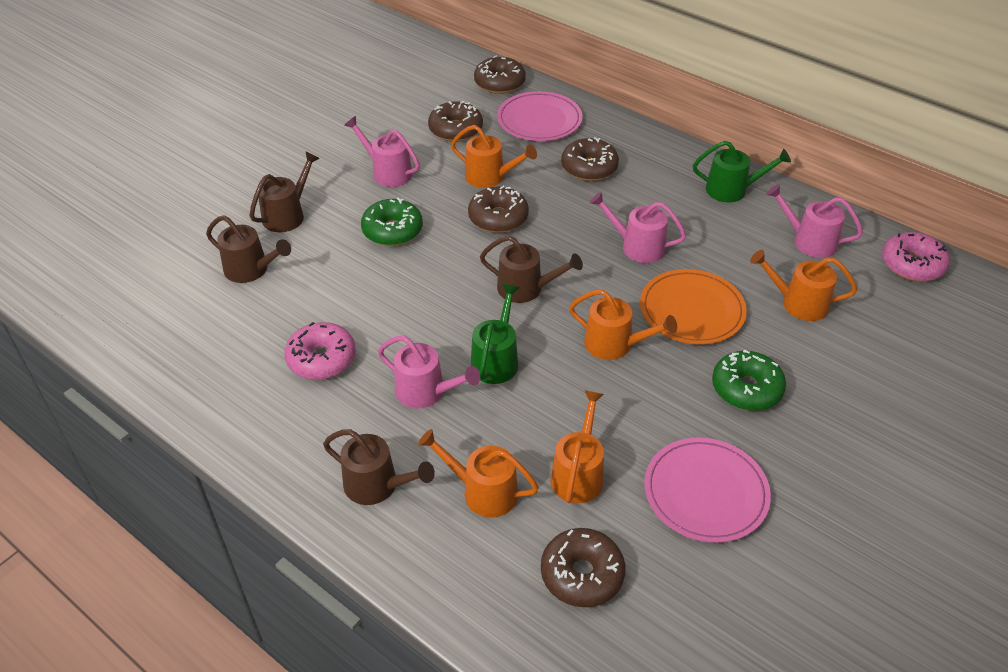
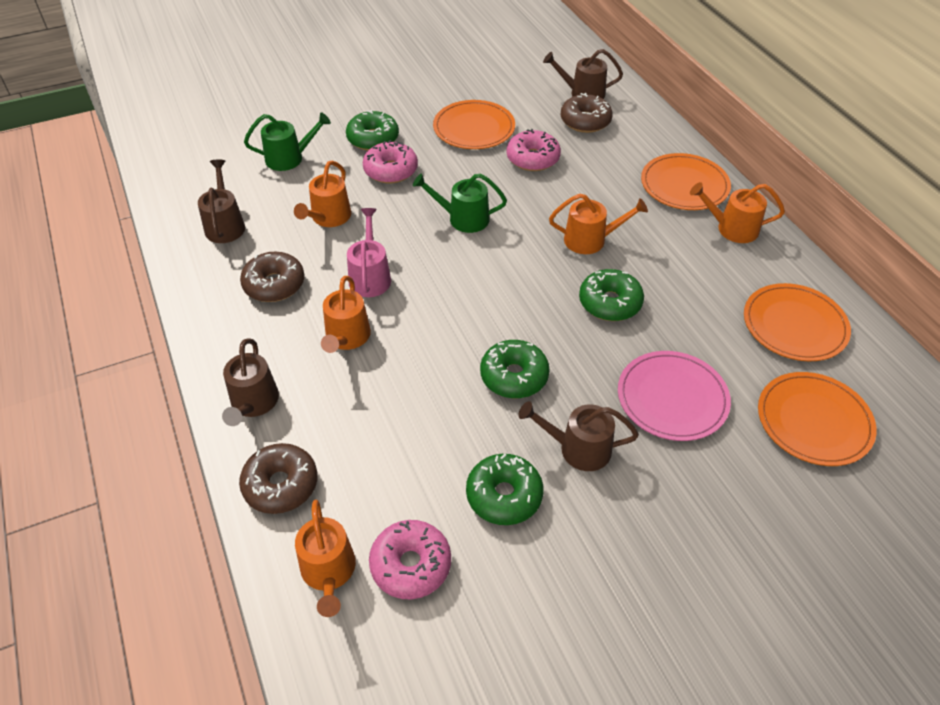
brown donut: [428,101,483,142] [468,186,529,233] [474,56,526,94] [541,528,625,607] [561,137,619,181] = 5 -> [239,443,318,514] [240,252,304,302] [561,93,613,133] = 3
green donut: [361,198,423,246] [712,350,786,411] = 2 -> [346,110,399,151] [466,454,543,525] [480,340,550,398] [579,269,644,321] = 4
orange plate: [640,269,747,345] = 1 -> [433,100,515,149] [641,153,731,210] [744,283,851,361] [758,372,877,466] = 4
pink donut: [284,322,356,380] [882,232,950,282] = 2 -> [363,140,418,184] [369,520,451,599] [507,129,561,171] = 3
pink plate: [497,91,583,141] [644,438,771,543] = 2 -> [618,351,731,441] = 1
pink watering can: [344,116,420,187] [378,336,480,408] [590,192,686,263] [766,184,863,258] = 4 -> [347,208,391,297] = 1

